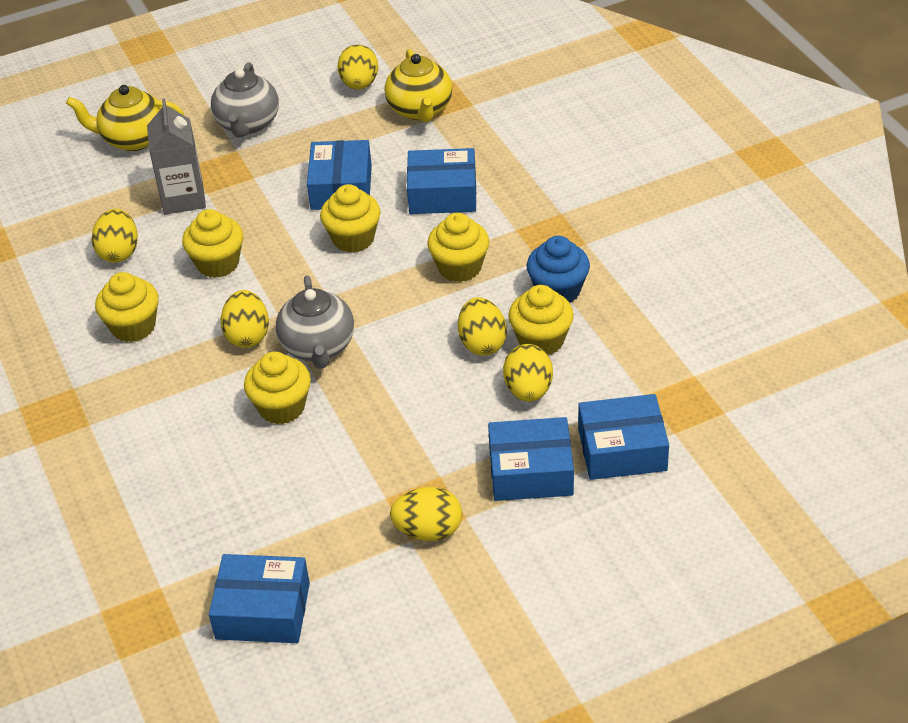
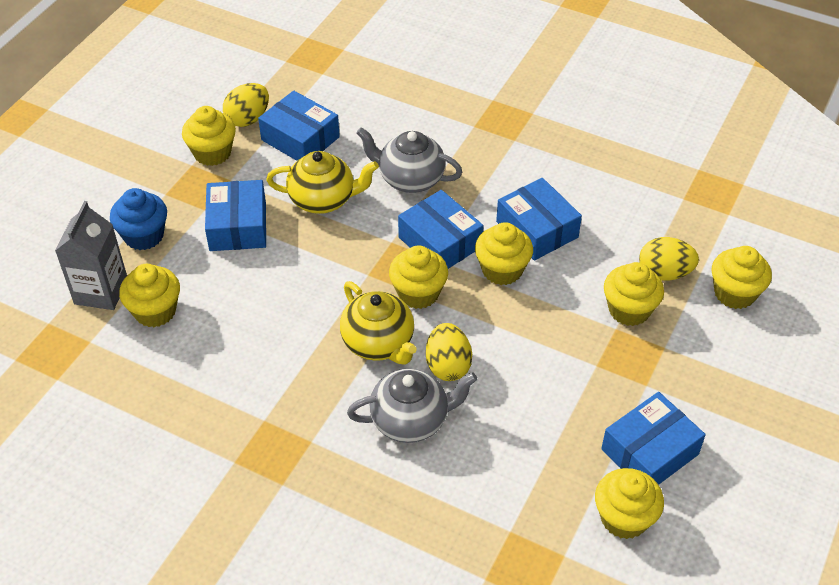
yellow cupcake: [95,272,159,342] [182,209,243,278] [244,352,311,424] [320,184,381,253] [427,213,489,282] [508,285,574,355] = 6 -> [119,264,180,327] [182,106,236,166] [389,245,448,309] [475,222,533,285] [595,468,664,539] [604,262,664,326] [712,246,772,309] = 7
yellow egg: [92,209,138,263] [221,290,269,348] [338,45,378,89] [390,487,462,541] [458,297,507,356] [503,344,553,402] = 6 -> [223,83,269,127] [426,323,472,381] [639,237,699,281] = 3

